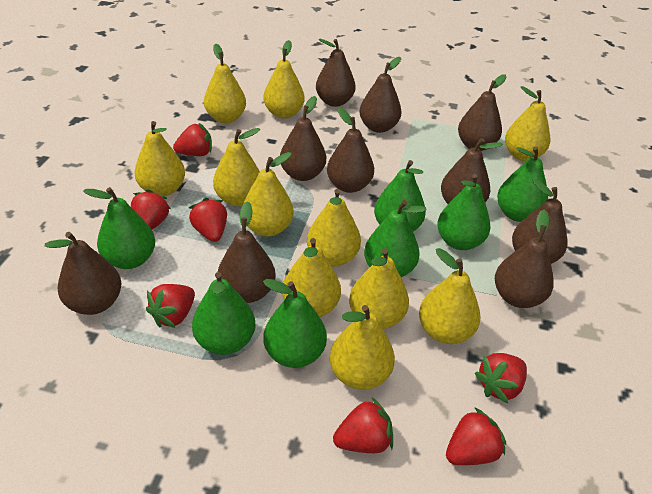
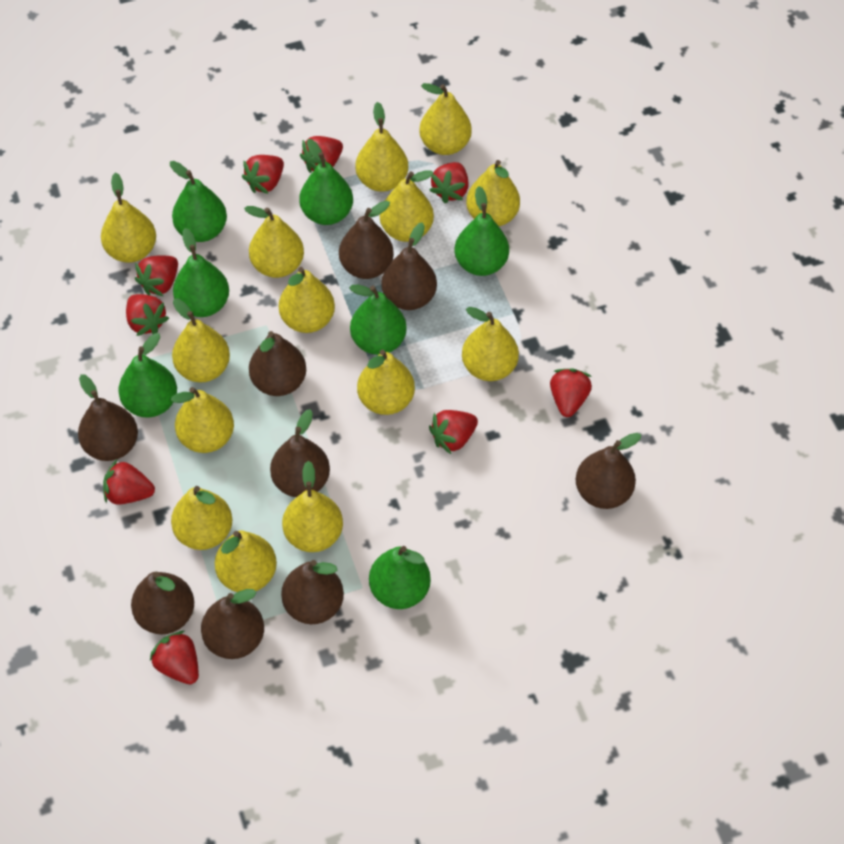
brown pear: [44,232,121,315] [218,201,276,303] [280,96,326,181] [316,39,356,107] [327,108,374,193] [359,57,402,133] [441,138,503,204] [458,74,506,151] [495,210,554,308] [512,179,568,264] = 10 -> [78,374,138,461] [131,572,194,634] [201,589,264,659] [249,331,306,396] [270,409,330,497] [281,560,344,624] [339,201,394,279] [381,222,437,310] [576,433,641,509] = 9
red strawberry: [131,189,171,230] [146,284,195,328] [173,123,212,156] [189,198,227,242] [333,398,393,453] [446,407,506,465] [474,353,527,404] = 7 -> [103,459,155,504] [126,294,169,336] [135,255,178,296] [150,631,199,684] [242,155,284,194] [300,136,343,173] [429,162,468,203] [429,410,478,454] [550,369,592,417] = 9
yellow pear: [135,121,185,196] [204,43,246,123] [213,128,260,206] [244,152,294,237] [263,40,305,119] [282,238,341,317] [307,189,361,267] [330,305,395,390] [349,248,409,329] [419,248,481,344] [505,86,550,161] = 11 -> [101,172,156,263] [171,387,234,453] [171,486,232,550] [172,298,230,382] [215,530,277,592] [244,206,304,278] [279,267,335,333] [282,461,343,552] [355,102,408,192] [357,350,415,415] [380,170,434,242] [419,83,472,155] [462,307,519,381] [466,160,520,226] = 14

